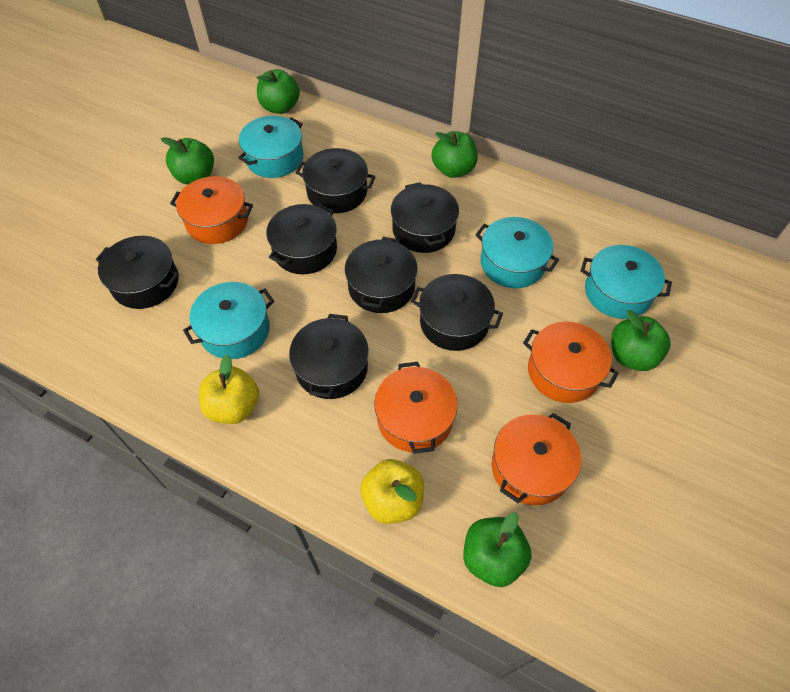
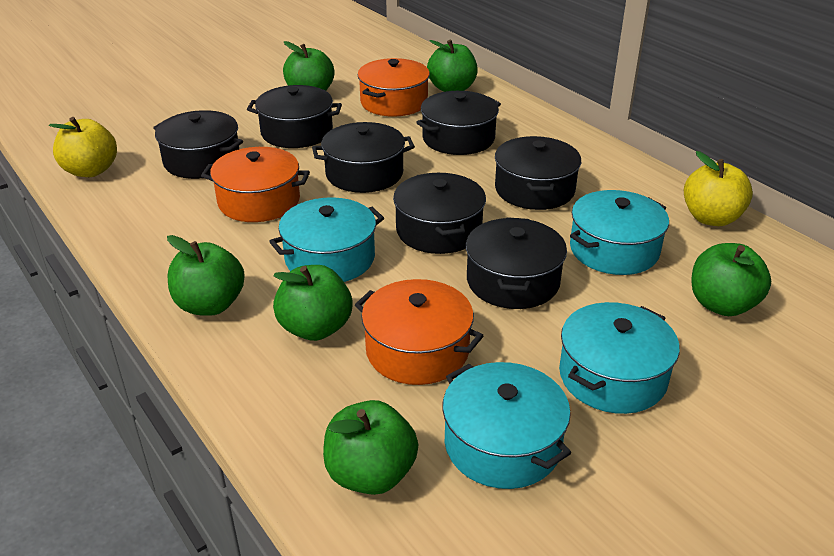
green apple: [161,137,214,185] [257,69,300,114] [432,131,478,178] [463,512,532,587] [611,310,671,371] = 5 -> [167,235,245,316] [273,265,353,341] [283,41,334,91] [323,400,418,495] [427,40,478,92] [691,243,771,316] = 6
orange pot: [170,176,253,244] [374,362,458,454] [492,413,581,505] [523,321,619,403] = 4 -> [201,147,310,222] [355,279,483,385] [358,58,430,117] = 3

